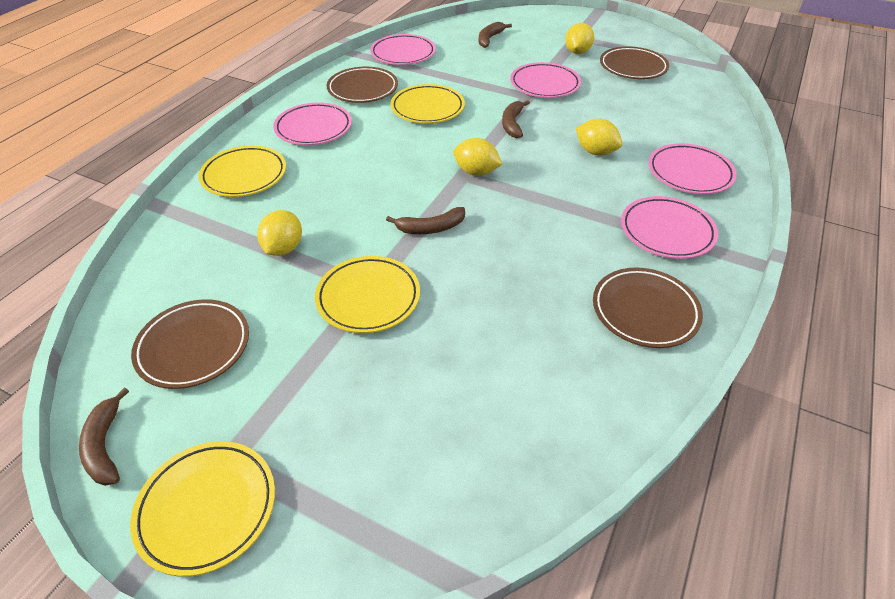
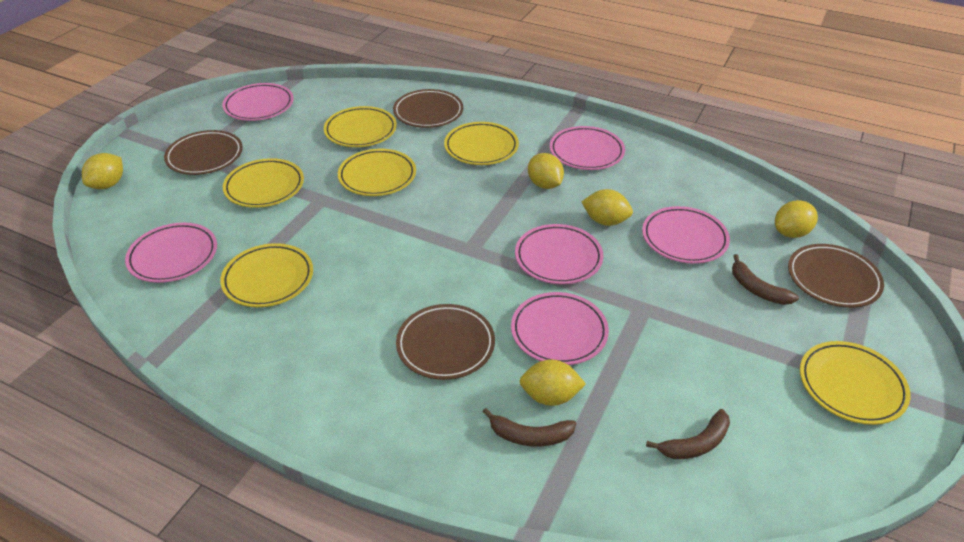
brown banana: [79,387,129,486] [386,207,465,234] [479,22,512,48] [502,100,530,138] = 4 -> [483,408,576,446] [646,409,730,459] [732,254,799,305] = 3
pink plate: [273,102,352,145] [370,34,436,65] [510,62,581,98] [621,196,718,259] [648,143,737,194] = 5 -> [125,223,217,283] [222,83,294,121] [511,292,609,365] [515,224,603,284] [550,126,625,170] [642,206,730,264] = 6
yellow lemon: [257,210,302,256] [453,138,502,176] [565,23,594,54] [576,119,622,156] = 4 -> [82,153,123,189] [520,359,586,406] [528,153,564,189] [582,189,633,226] [775,200,818,238] = 5
yellow plate: [130,441,275,577] [199,146,286,197] [315,256,420,333] [391,84,465,123] = 4 -> [220,243,313,307] [223,158,304,208] [324,106,397,147] [338,149,416,196] [444,122,519,165] [800,341,910,425] = 6

